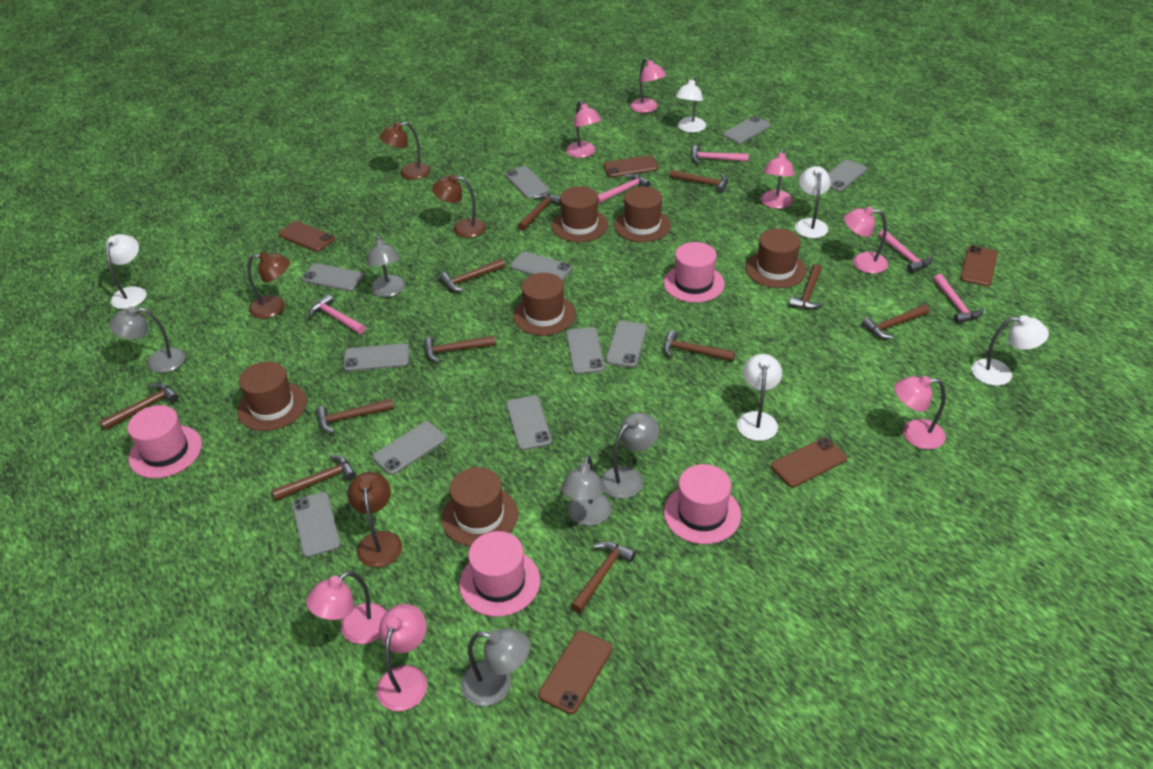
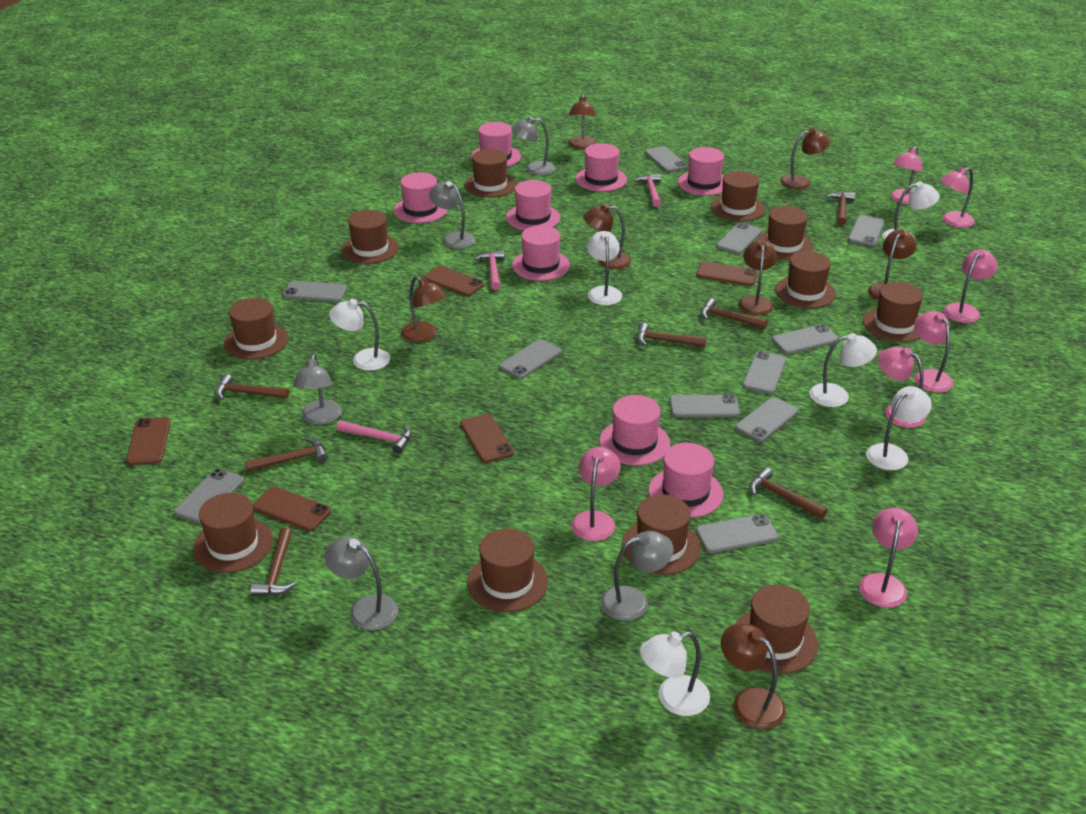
brown hammer: [99,383,179,430] [272,455,356,501] [316,398,394,433] [424,335,496,363] [440,259,505,291] [517,193,560,231] [570,541,636,613] [663,330,735,361] [670,170,728,193] [789,264,824,310] [862,304,930,339] = 11 -> [215,374,289,400] [245,437,328,472] [251,528,296,596] [637,323,706,347] [700,298,768,329] [749,467,827,519] [827,192,855,225] = 7
brown hat: [237,361,307,431] [442,467,518,546] [513,273,576,335] [552,186,608,242] [614,186,671,242] [746,228,807,288] = 6 -> [193,493,273,573] [224,298,289,360] [342,210,399,264] [464,149,517,198] [467,528,548,612] [622,494,701,575] [711,171,765,222] [736,585,818,674] [756,206,813,260] [775,251,836,308] [863,282,923,342] = 11
brown lamp: [247,252,290,318] [347,472,402,568] [379,122,431,180] [432,174,486,238] = 4 -> [401,276,446,343] [568,94,596,149] [583,204,631,269] [721,624,786,729] [738,240,777,315] [780,128,830,190] [868,229,917,300] = 7
pink hammer: [309,294,366,334] [598,174,651,204] [691,145,749,164] [878,230,932,273] [934,274,984,324] = 5 -> [336,420,411,454] [475,250,505,290] [634,174,661,207] = 3
pink hat: [127,405,202,478] [459,531,540,617] [664,242,725,303] [664,464,741,544] = 4 -> [393,172,448,223] [471,122,521,167] [506,180,560,230] [512,225,570,281] [575,143,627,192] [599,395,670,466] [649,443,723,518] [678,147,724,196] = 8
white lamp: [105,234,147,309] [675,77,706,133] [737,354,782,441] [795,166,831,238] [972,315,1049,386] = 5 -> [329,299,390,371] [587,231,622,305] [640,631,710,716] [809,333,877,407] [866,386,932,470] [882,181,940,240] = 6

